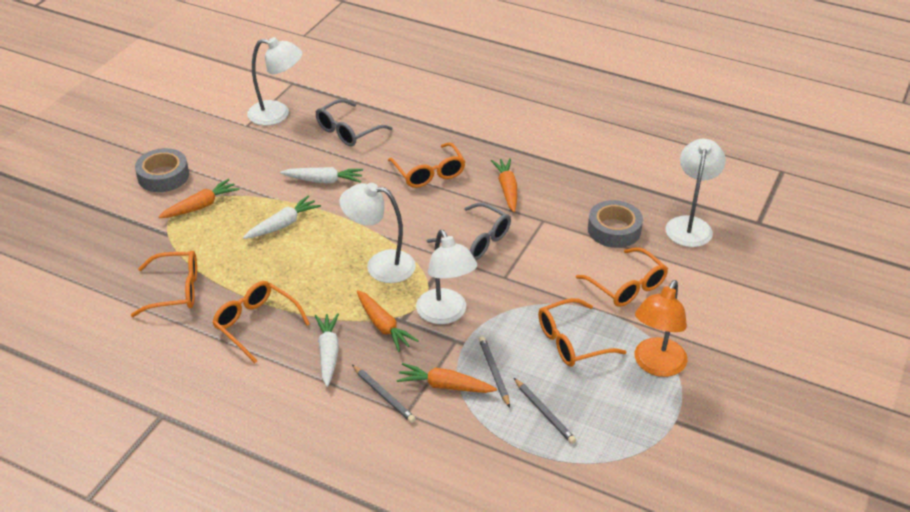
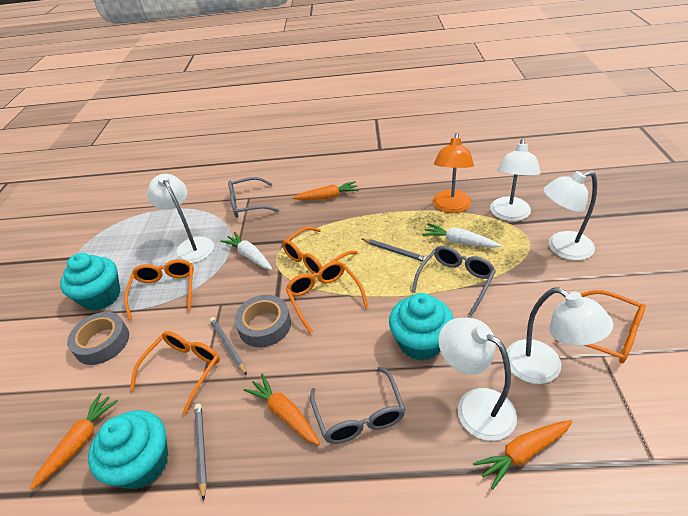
grey glasses: [316,99,393,146] [427,203,511,260] = 2 -> [228,177,279,218] [310,367,405,444] [412,246,496,316] = 3
turquoise cupcake: none = 0 -> [60,253,120,311] [88,410,168,489] [389,293,454,361] = 3
white carrot: [243,196,321,239] [280,167,363,183] [315,313,339,387] = 3 -> [221,232,272,270] [422,223,501,248] = 2
white lamp: [247,37,303,125] [339,183,416,283] [416,230,478,324] [666,139,726,247] = 4 -> [147,174,214,263] [438,318,517,441] [490,139,541,221] [506,288,614,384] [543,171,597,260] = 5

